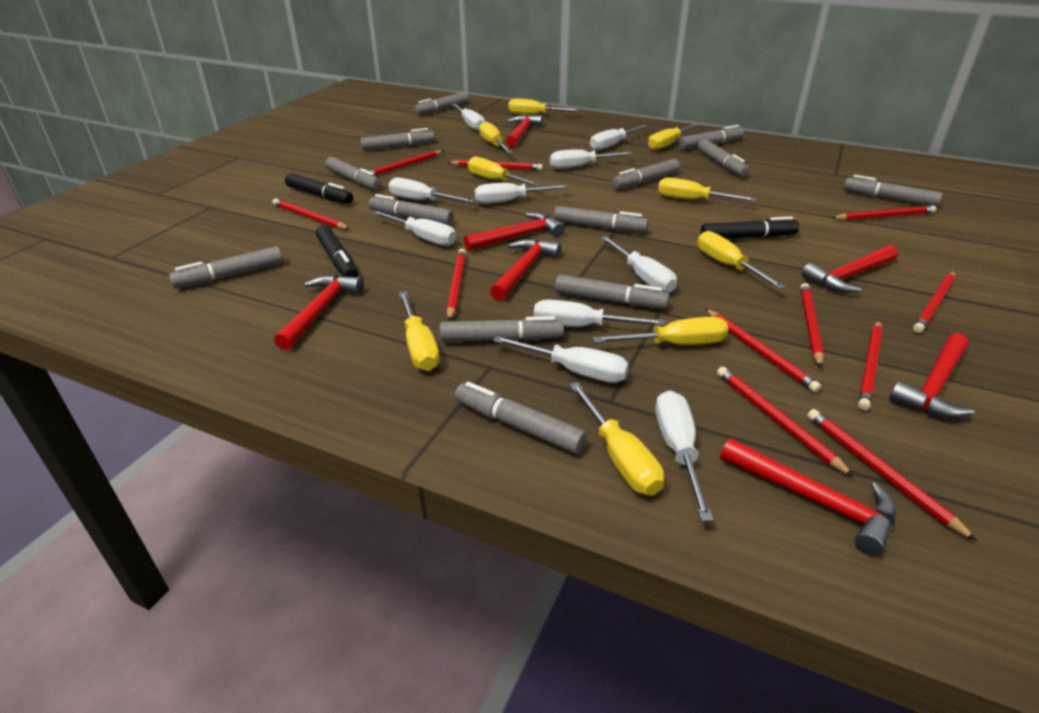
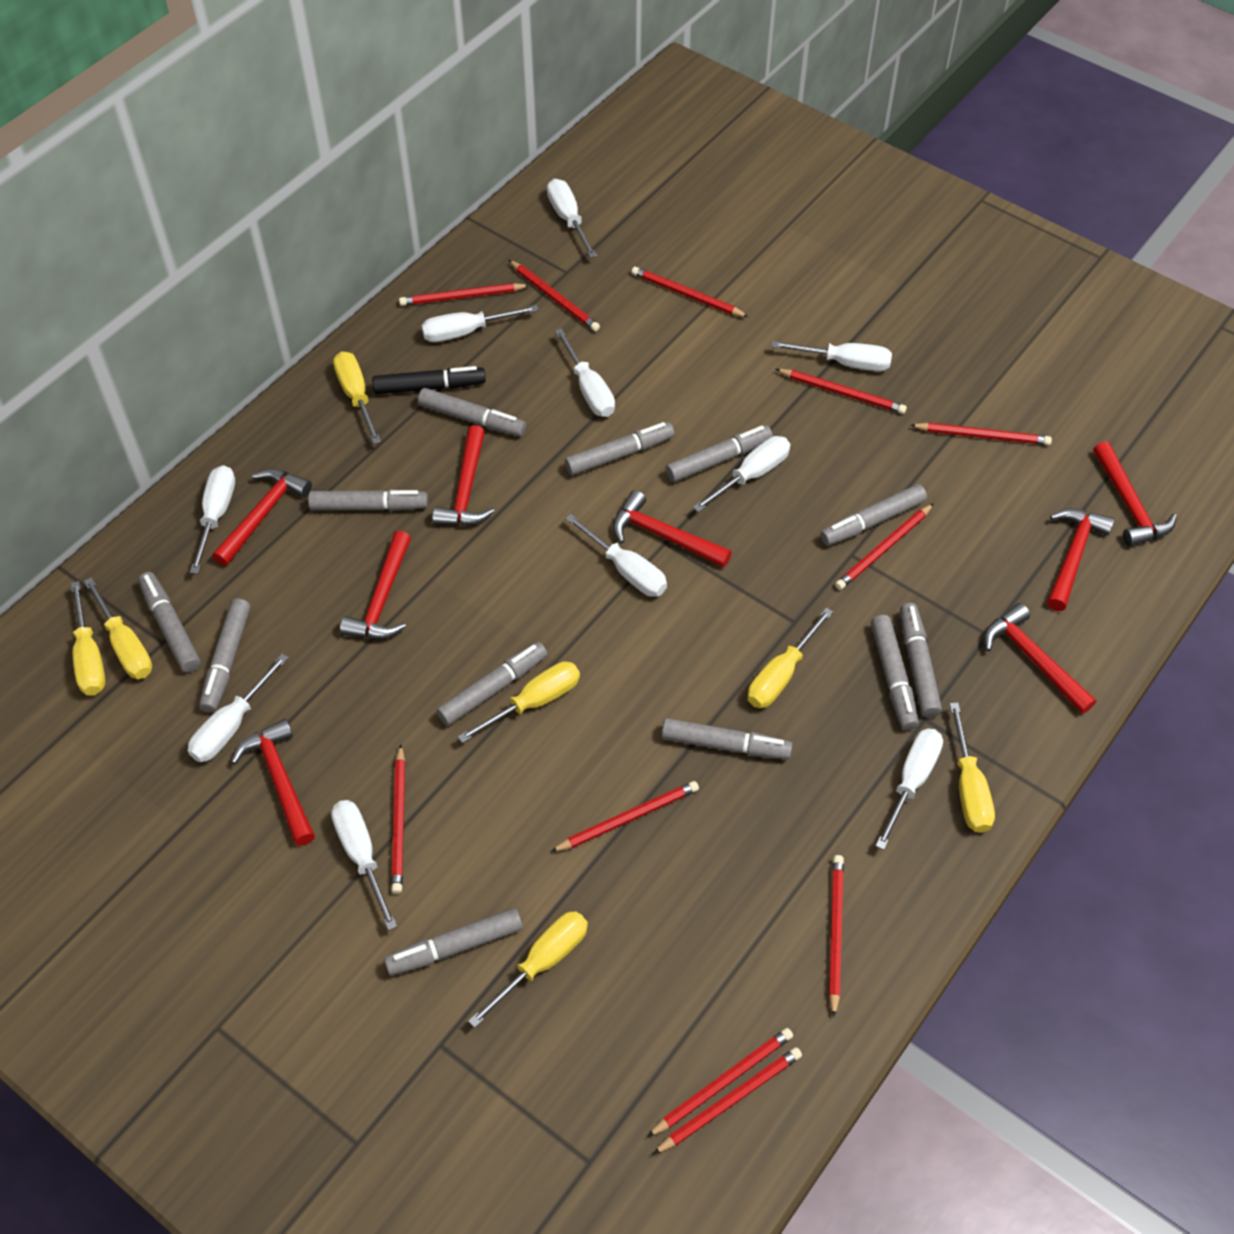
black marker: [285,173,353,204] [316,225,358,277] [701,216,799,239] = 3 -> [372,366,486,394] = 1
grey marker: [169,246,283,288] [325,157,381,190] [360,128,435,151] [369,194,454,225] [414,92,469,115] [440,316,564,342] [455,382,587,454] [554,206,649,232] [555,274,669,309] [611,159,680,189] [679,125,744,150] [697,139,750,177] [843,175,943,207] = 13 -> [138,572,201,672] [199,598,250,712] [308,489,428,511] [384,908,523,976] [418,388,526,436] [436,642,547,726] [565,422,674,476] [661,718,793,760] [666,425,773,482] [820,484,927,546] [871,615,919,730] [900,603,942,717] = 12
red hammer: [274,275,364,350] [464,212,565,251] [490,239,561,301] [506,115,543,147] [720,438,896,556] [802,245,898,293] [889,333,975,419] = 7 -> [212,468,312,566] [231,719,315,846] [340,531,411,639] [432,425,495,526] [613,490,732,568] [984,603,1096,714] [1047,508,1115,611] [1093,441,1177,547] = 8
yellow screwdriver: [399,291,440,371] [468,157,541,187] [479,121,513,154] [508,99,580,115] [570,382,664,496] [593,317,729,345] [648,123,699,150] [658,177,757,202] [697,231,786,290] = 9 -> [71,581,106,695] [84,577,152,679] [333,351,381,444] [457,662,580,743] [468,911,588,1028] [748,607,833,708] [949,702,995,833] = 7

